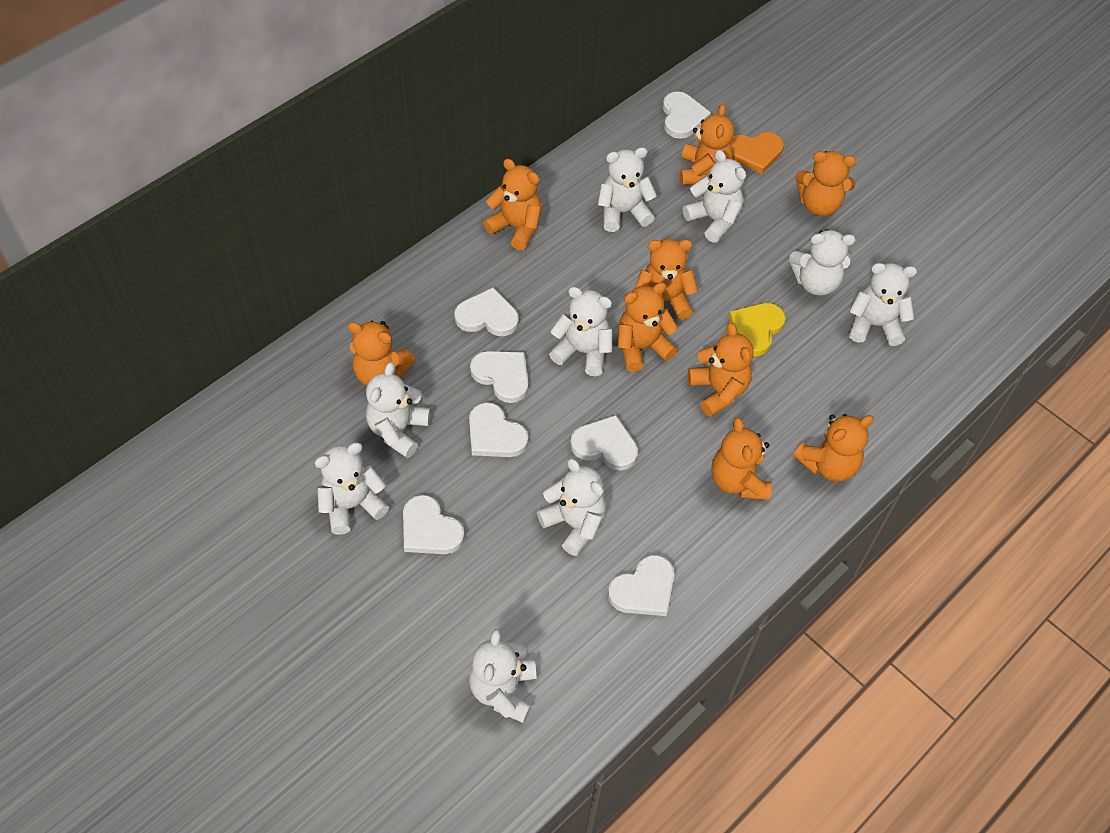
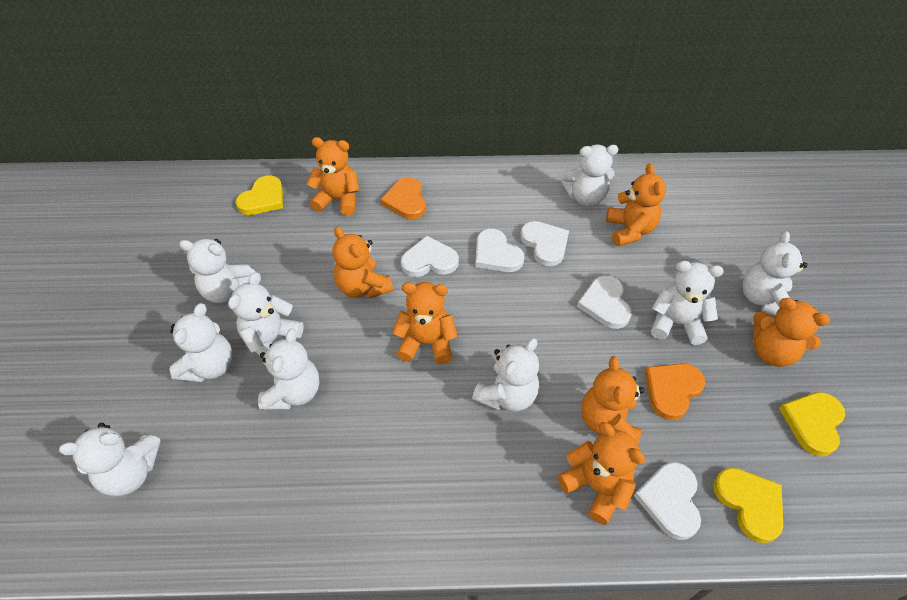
orange heart: [730,132,784,174] = 1 -> [380,177,426,219] [645,363,706,420] = 2
orange teddy bear: [348,321,416,386] [483,159,542,250] [618,282,678,372] [635,239,698,320] [680,104,735,185] [688,323,754,417] [711,417,772,500] [793,414,874,482] [795,151,856,216] = 9 -> [306,137,360,216] [332,227,393,299] [392,282,458,364] [558,422,645,525] [581,356,644,445] [606,163,666,246] [753,298,830,367] = 7
white heart: [403,495,465,554] [455,287,519,336] [469,402,528,457] [470,351,528,403] [570,415,638,470] [608,555,674,616] [663,92,711,139] = 7 -> [401,236,459,277] [475,229,525,272] [520,221,569,266] [577,275,632,329] [634,462,701,540] = 5
yellow heart: [729,303,786,356] = 1 -> [235,175,283,215] [713,468,783,543] [779,392,845,456] = 3

